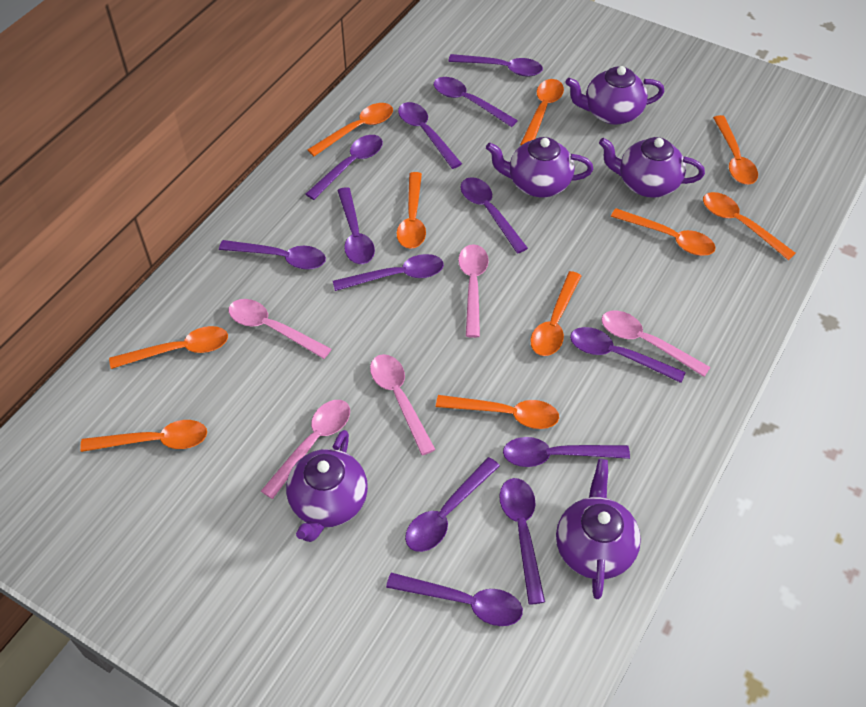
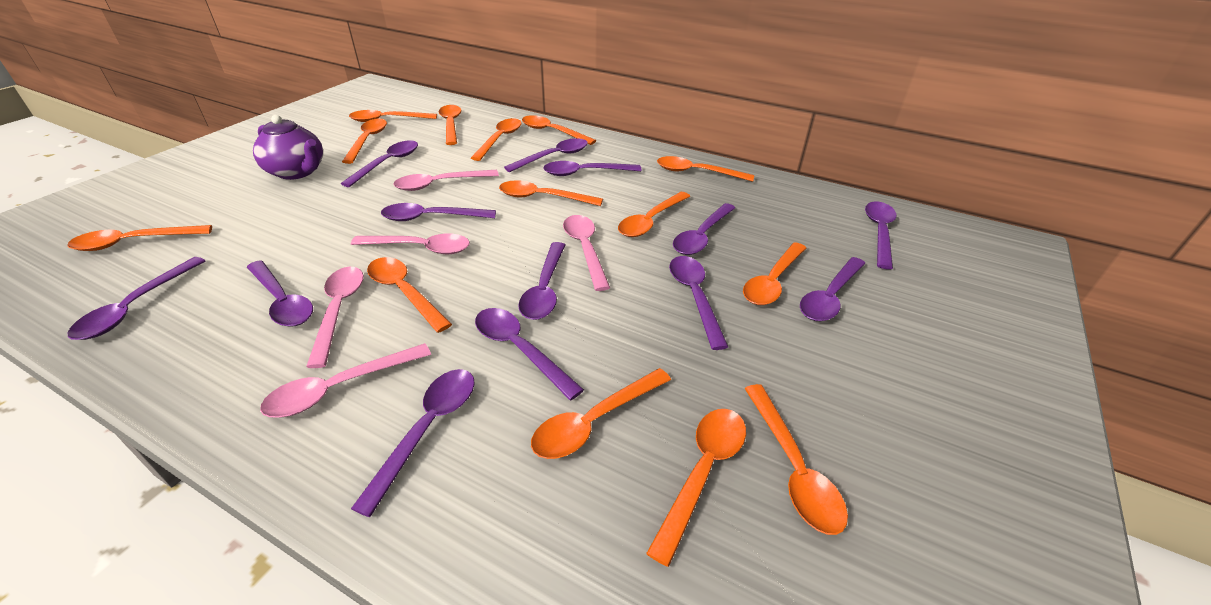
orange spoon: [80,420,207,452] [109,326,228,369] [307,103,393,156] [397,172,426,249] [436,395,559,429] [520,79,564,145] [531,271,581,356] [611,208,716,256] [703,192,796,260] [713,115,758,184] = 10 -> [67,225,212,251] [342,118,387,164] [349,110,437,122] [367,257,452,333] [439,105,461,145] [471,118,522,161] [499,180,603,206] [522,115,596,145] [531,368,671,459] [618,192,690,237] [646,409,746,567] [657,156,754,182] [743,242,806,305] [744,384,848,535] = 14
purple teapot: [286,430,368,542] [486,137,593,197] [556,459,641,599] [565,66,665,125] [599,137,705,198] = 5 -> [253,115,323,180] = 1

